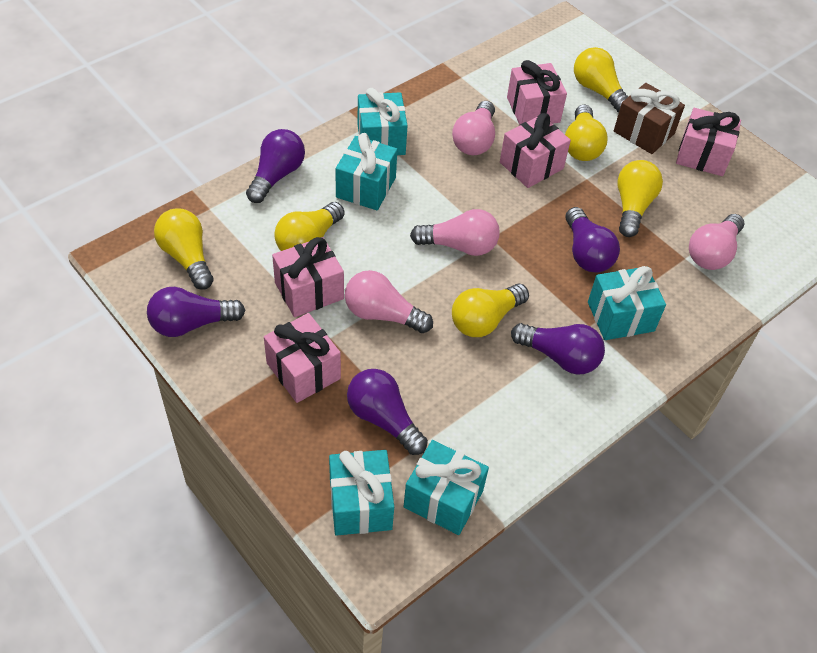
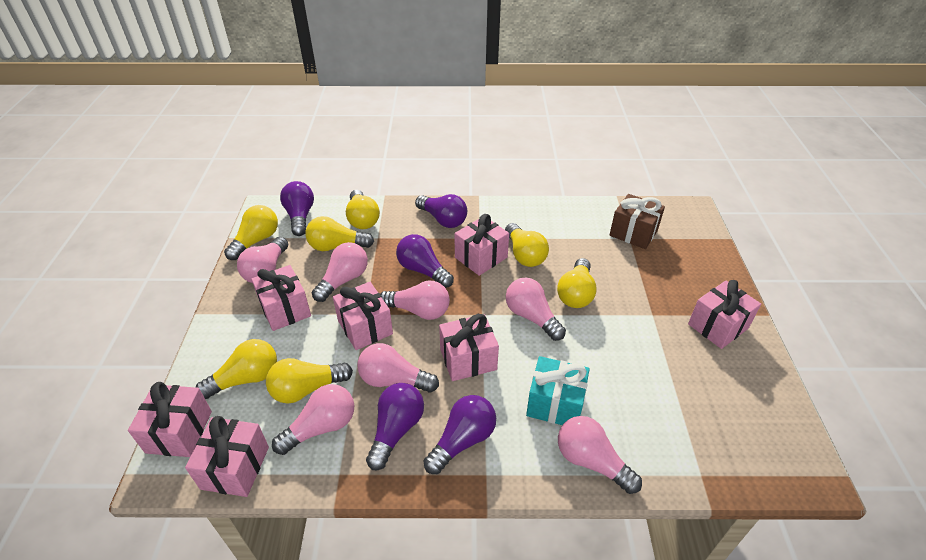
pink gift: [264,313,341,403] [272,237,344,317] [500,113,571,188] [507,60,567,125] [676,108,741,176] = 5 -> [128,382,212,457] [185,416,269,497] [251,265,311,331] [333,282,393,350] [439,314,499,381] [454,214,509,276] [688,280,761,349] = 7
pink light bulb: [345,270,433,333] [410,209,500,256] [452,101,495,155] [689,214,744,270] = 4 -> [237,237,288,283] [272,384,354,455] [312,242,368,302] [358,343,439,393] [380,281,450,320] [506,277,566,341] [558,416,642,494] = 7
turquoise gift: [329,450,394,536] [335,133,397,210] [357,88,408,155] [403,440,489,535] [588,266,666,340] = 5 -> [526,356,590,425] = 1
yellow light bulb: [154,209,214,290] [274,202,345,251] [452,284,529,337] [565,105,608,161] [574,47,628,113] [617,160,663,237] = 6 -> [196,339,277,399] [224,205,278,260] [266,358,353,404] [305,216,374,251] [346,190,380,229] [505,223,549,267] [557,258,597,308] = 7

